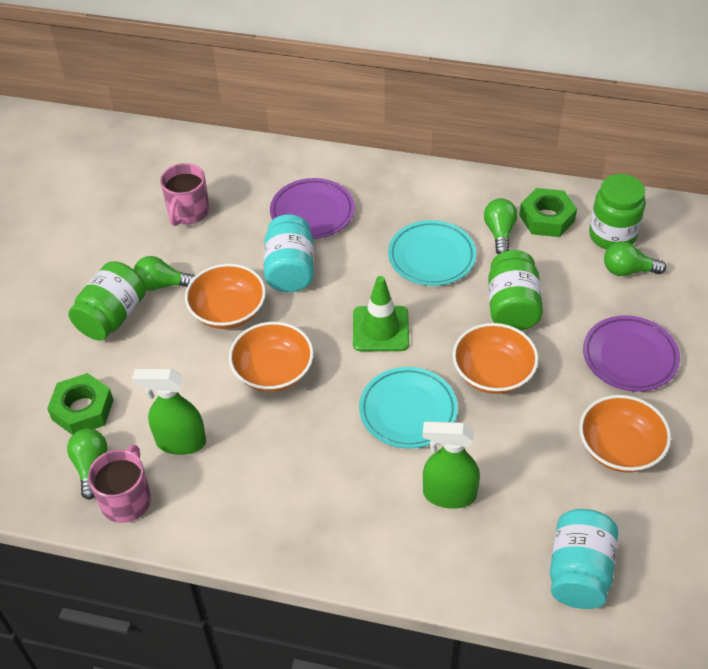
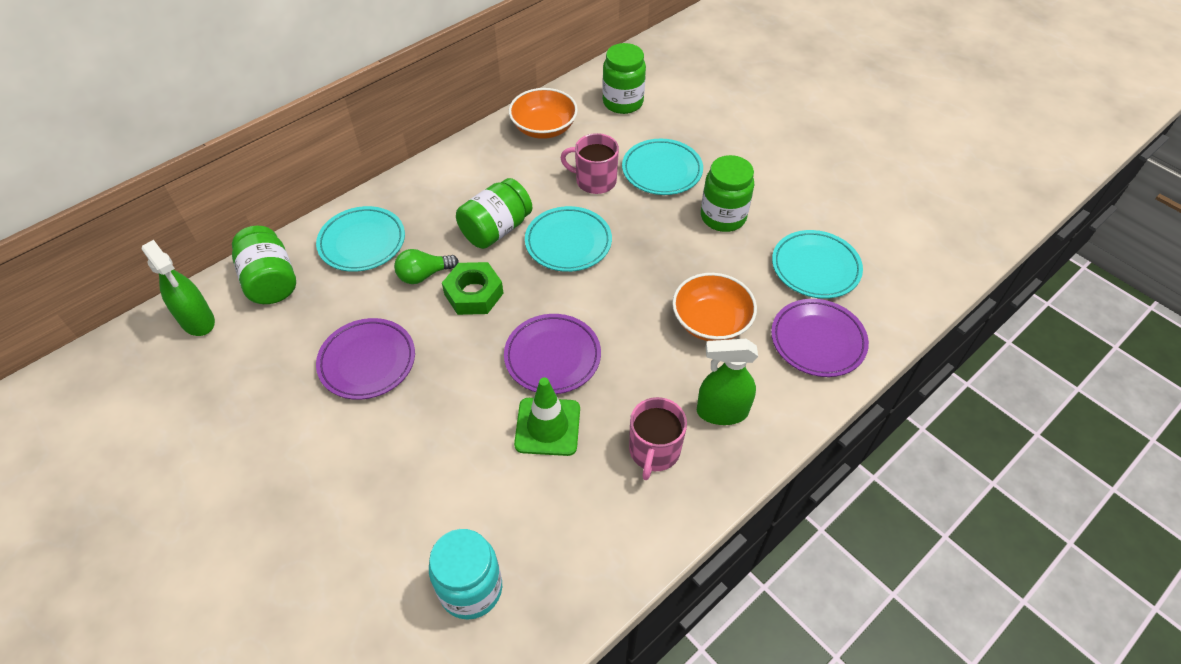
green jar: [68,261,146,341] [488,250,543,331] [589,174,645,249] = 3 -> [232,225,296,304] [456,178,532,249] [602,43,646,114] [701,155,754,232] = 4
green light bulb: [67,429,107,500] [133,256,195,291] [484,198,518,255] [604,241,666,276] = 4 -> [394,249,459,284] = 1
green nut: [47,373,113,435] [519,188,577,237] = 2 -> [442,262,504,315] = 1
orange bowl: [185,264,266,329] [229,322,314,392] [453,323,539,394] [579,395,671,473] = 4 -> [509,88,578,139] [672,273,757,341] = 2
purple plate: [270,178,355,239] [583,315,680,392] = 2 -> [316,318,415,400] [504,314,601,394] [771,299,869,377] = 3
turquoise jar: [264,214,314,292] [550,509,618,609] = 2 -> [429,529,502,620] = 1
turquoise plate: [359,367,458,448] [388,220,476,286] = 2 -> [316,206,405,272] [525,206,612,272] [622,139,703,195] [772,230,863,299] = 4

